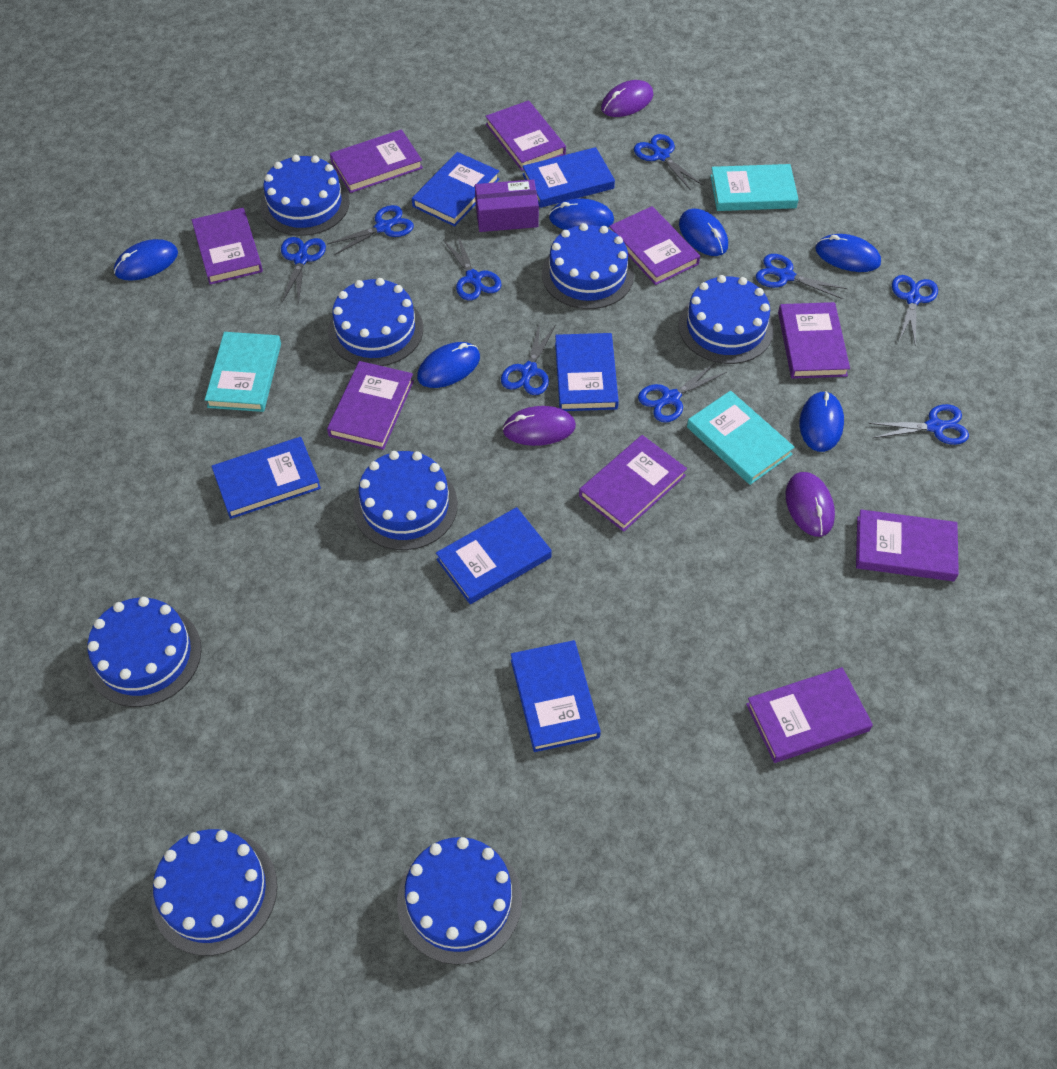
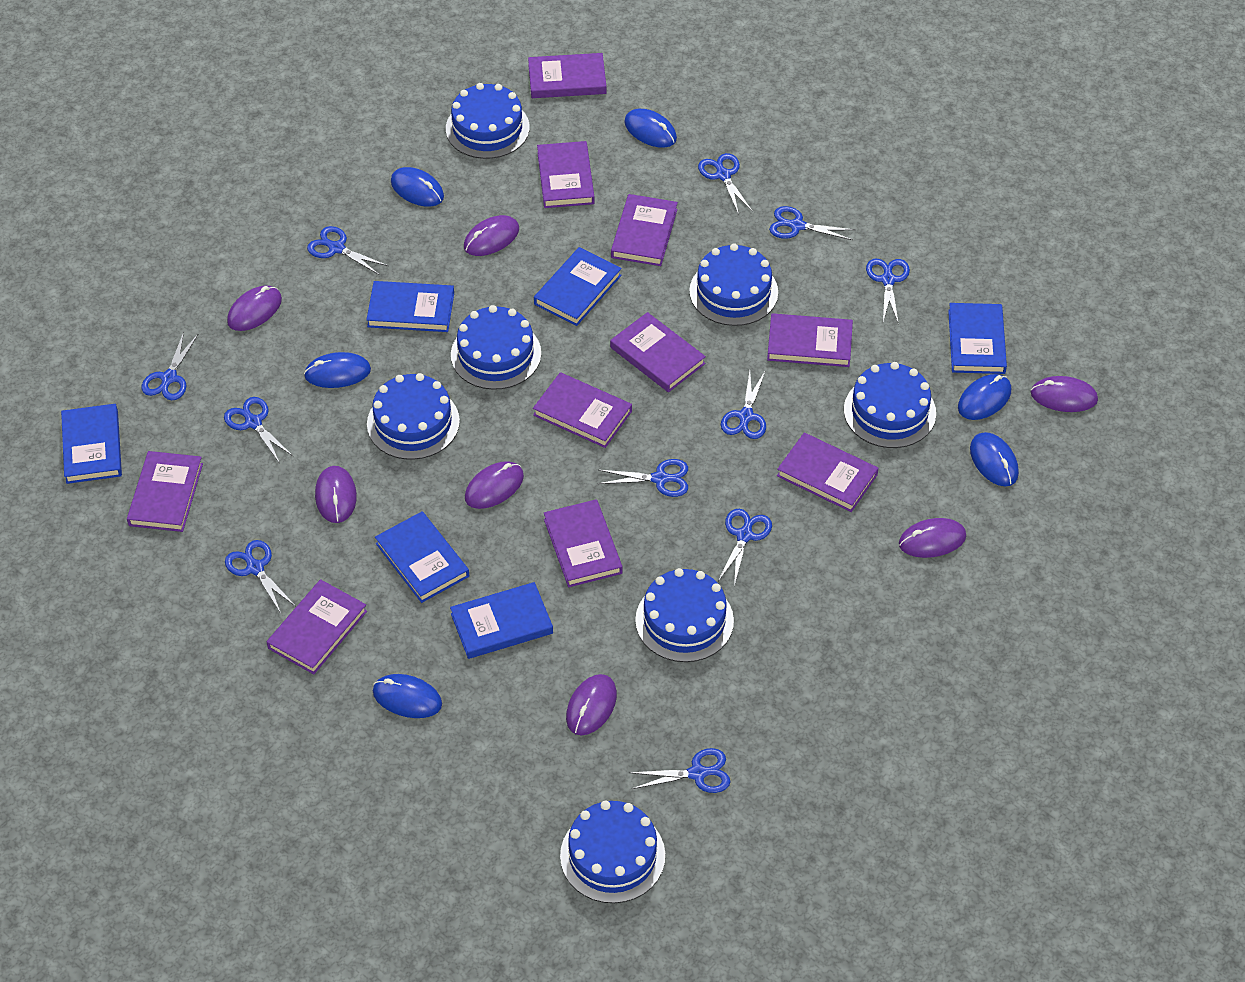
blue cake: [87,597,201,707] [151,829,277,956] [260,155,350,236] [328,278,423,366] [353,451,458,550] [397,837,522,965] [542,223,634,309] [678,275,774,364] = 8 -> [367,373,460,460] [446,83,530,159] [451,305,541,390] [560,801,665,903] [635,568,734,662] [689,244,778,326] [844,362,936,448] = 7
blue scissors: [281,237,326,304] [328,205,414,255] [443,236,502,300] [501,322,555,395] [634,134,703,190] [638,362,727,423] [756,254,848,299] [868,404,969,445] [892,275,938,345] = 9 -> [141,332,198,400] [224,397,294,462] [225,540,295,613] [307,226,388,275] [598,459,688,497] [629,748,731,793] [698,153,752,215] [718,509,772,586] [721,370,766,439] [769,206,855,240] [866,259,910,324] = 11
purple book: [192,208,263,285] [327,361,414,450] [330,129,423,193] [485,100,566,171] [579,435,687,532] [609,206,700,285] [746,667,873,763] [778,302,850,379] [856,509,959,581] = 9 -> [127,451,203,532] [267,579,367,674] [528,53,607,98] [533,372,632,448] [537,141,595,208] [544,499,622,587] [610,312,706,392] [611,194,678,266] [767,313,853,367] [777,433,878,512] = 10
purple box: [475,179,539,232] = 1 -> none = 0
purple mouse: [503,406,576,446] [601,80,653,117] [786,472,835,537] = 3 -> [227,286,282,331] [315,466,357,523] [464,215,519,256] [465,461,524,509] [566,674,617,735] [899,518,966,558] [1031,376,1098,412] = 7
turquoise book: [205,332,281,412] [687,391,795,485] [710,164,799,211] = 3 -> none = 0

